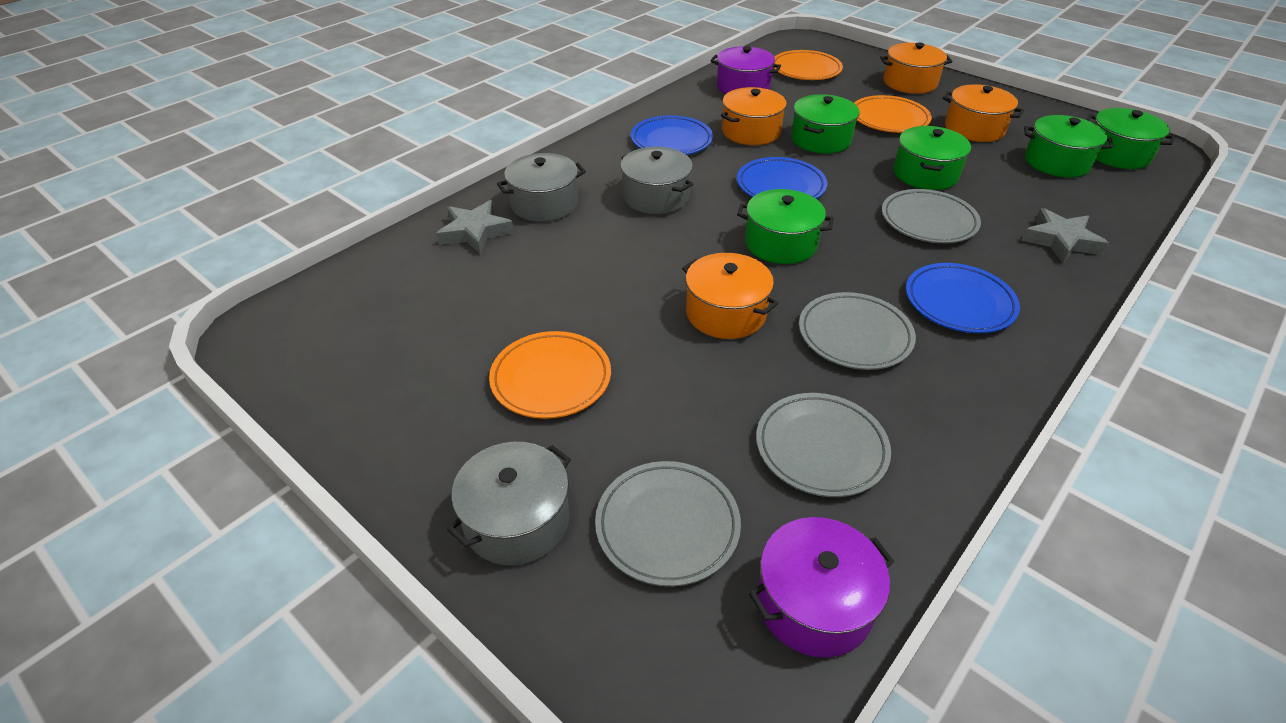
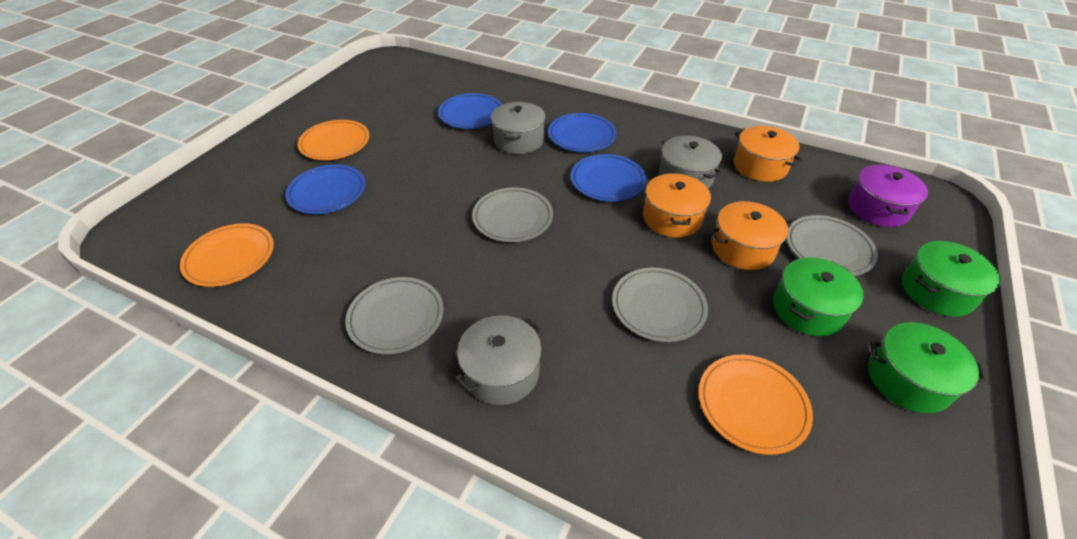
blue plate: [631,115,713,155] [737,157,827,199] [906,263,1020,333] = 3 -> [286,165,366,214] [438,93,502,129] [548,113,616,152] [571,154,646,202] = 4
green pot: [737,189,834,264] [791,94,860,154] [894,126,971,190] [1024,115,1113,178] [1086,108,1176,169] = 5 -> [773,257,864,336] [868,322,986,413] [902,241,1001,317] = 3
grey star: [437,200,514,254] [1021,208,1109,263] = 2 -> none = 0
orange pot: [682,253,778,339] [721,87,787,145] [880,43,952,94] [943,84,1024,142] = 4 -> [643,173,711,238] [710,201,791,270] [734,126,802,182] = 3
purple pot: [711,46,781,94] [749,517,894,658] = 2 -> [848,165,928,227] = 1

